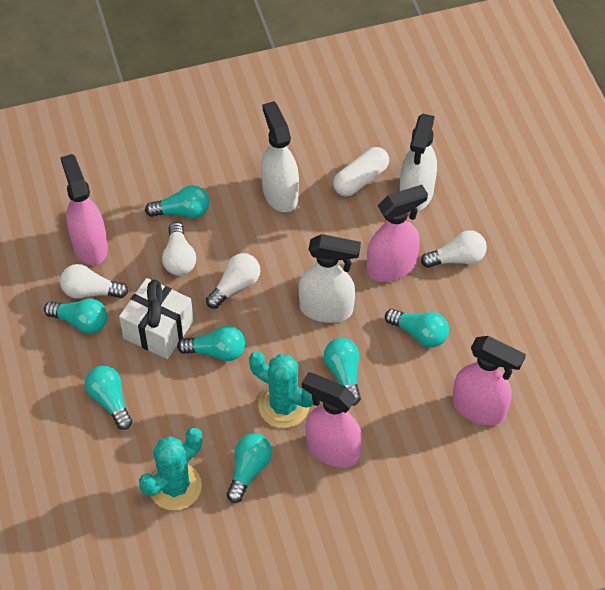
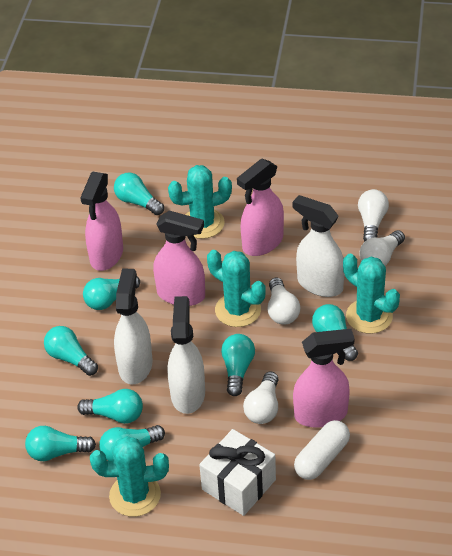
turquoise cactus: [139,428,202,510] [249,352,314,428] = 2 -> [90,436,169,517] [168,165,232,239] [207,250,265,327] [343,254,400,334] = 4
turquoise light bulb: [44,298,107,334] [85,365,133,430] [145,185,209,219] [177,326,245,361] [226,434,272,503] [324,338,361,406] [385,309,449,347] = 7 -> [25,426,96,461] [44,326,98,376] [77,389,143,424] [83,277,140,310] [99,425,165,461] [114,173,164,215] [221,334,255,396] [312,304,358,361] = 8

